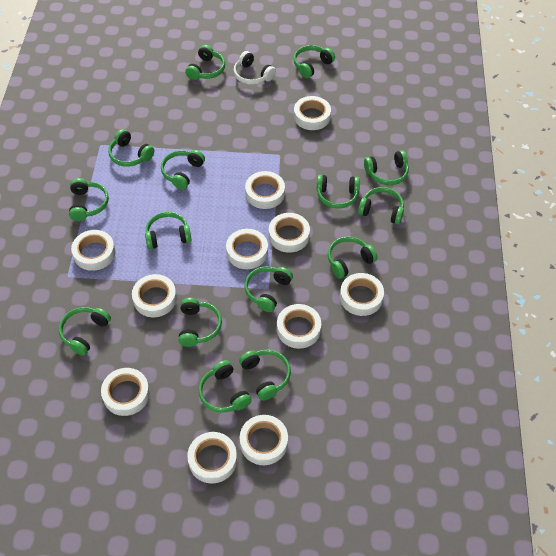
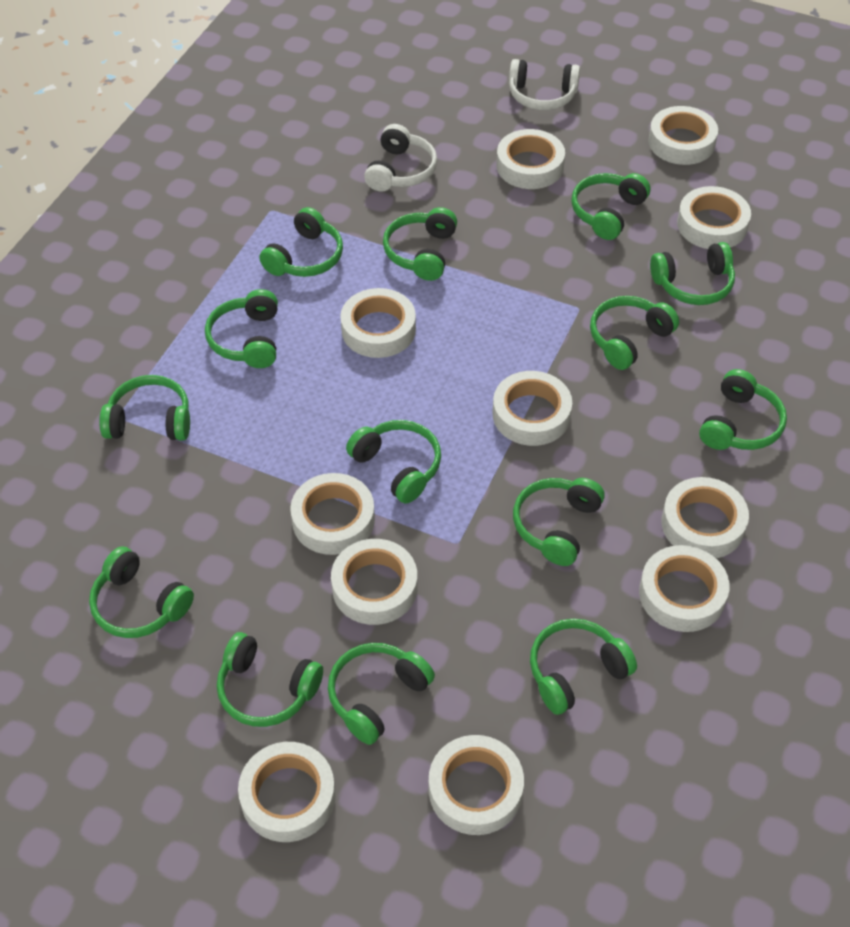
green headphones: [59,307,111,356] [69,178,109,221] [108,129,154,167] [145,212,192,249] [161,150,205,190] [178,298,222,347] [185,45,225,80] [199,360,252,413] [239,350,291,401] [244,266,293,312] [293,45,335,78] [316,175,360,209] [328,236,378,279] [358,187,404,225] [364,150,409,185] = 15 -> [89,546,194,638] [99,375,190,440] [205,289,278,368] [217,632,323,727] [259,207,343,277] [328,643,435,745] [346,420,441,504] [383,207,457,281] [513,478,605,566] [530,619,637,715] [571,173,650,240] [590,296,679,370] [650,242,735,305] [699,369,787,450] = 14
white headphones: [233,51,276,85] = 1 -> [364,124,437,192] [509,59,580,110] = 2

